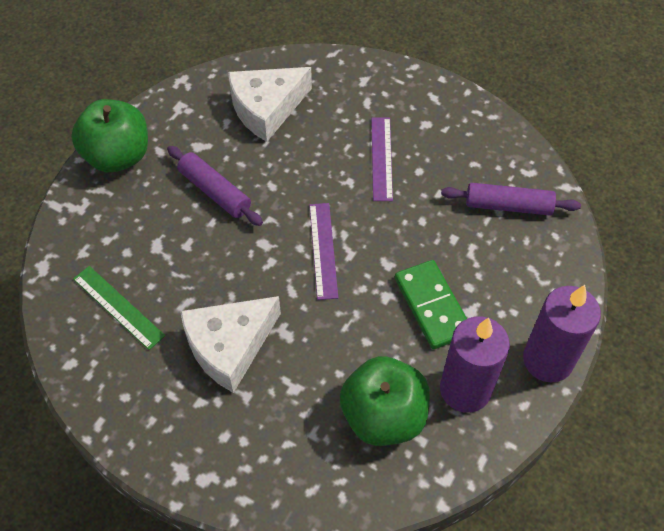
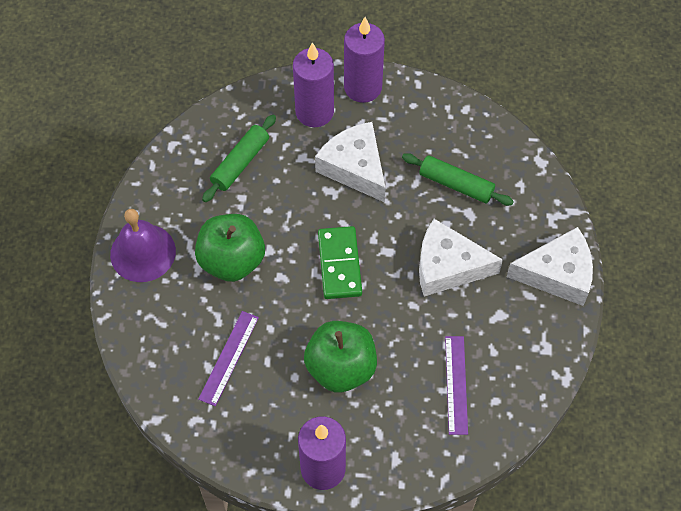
green rolling pin: none = 0 -> [202,115,276,202] [402,153,514,206] = 2
green ruler: [73,266,165,350] = 1 -> none = 0
purple bell: none = 0 -> [110,209,176,282] = 1
purple candle: [440,316,510,413] [523,285,601,382] = 2 -> [293,42,334,127] [298,416,346,490] [344,17,385,103] = 3
purple rolling pin: [167,146,263,226] [441,183,581,216] = 2 -> none = 0
white cheese: [180,296,281,393] [228,67,312,142] = 2 -> [315,122,386,202] [419,219,503,297] [507,227,593,306] = 3

